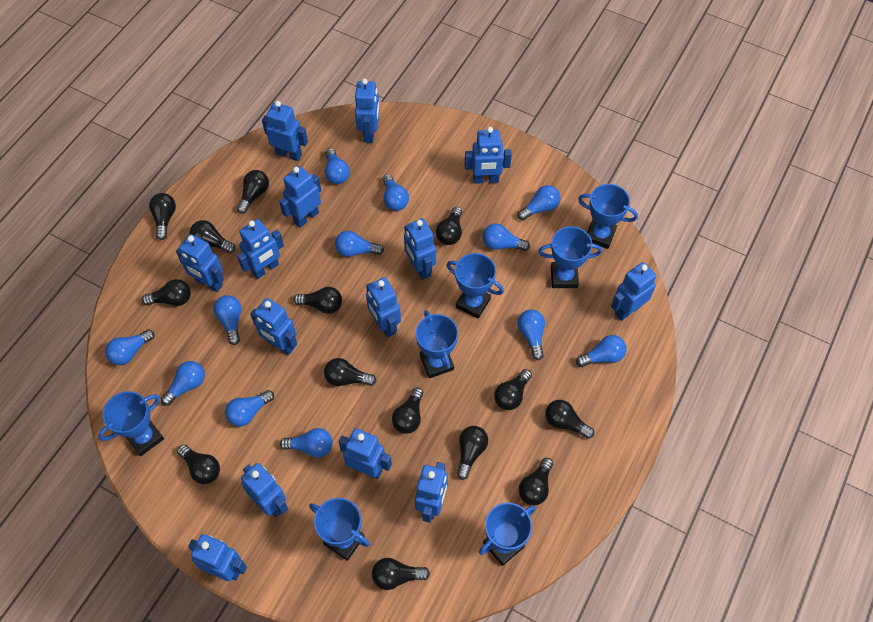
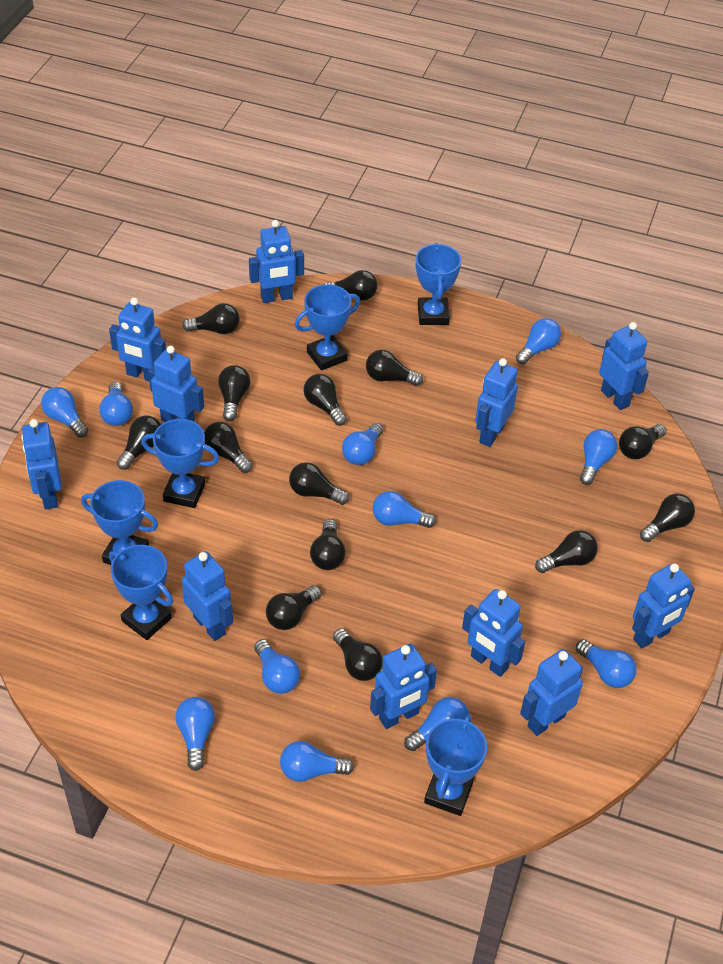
blue light bulb: [105,329,154,365] [161,361,205,406] [213,295,241,345] [225,390,274,427] [280,428,333,458] [325,148,350,184] [335,231,384,257] [383,174,409,211] [482,224,530,251] [517,185,561,220] [517,310,545,360] [576,335,627,367] = 12 -> [41,387,88,438] [99,382,133,426] [175,697,215,771] [254,639,300,694] [280,741,354,782] [342,423,383,465] [373,491,436,528] [404,697,469,751] [516,318,561,365] [576,639,636,688] [580,429,617,485] = 11
blue robot: [176,234,224,292] [188,534,247,581] [237,219,284,279] [241,463,288,517] [250,298,297,355] [262,101,308,161] [279,166,321,228] [339,428,392,479] [355,79,380,143] [366,277,401,338] [404,218,436,280] [415,462,448,523] [465,127,512,184] [611,262,656,321] = 14 -> [21,419,62,509] [109,298,166,381] [148,346,204,422] [182,551,233,641] [249,220,304,303] [370,644,437,729] [462,589,525,677] [475,358,518,447] [520,649,583,736] [599,322,649,410] [632,563,695,648] = 11
blue trophy: [98,391,164,456] [309,498,370,561] [416,310,458,378] [446,253,504,318] [479,502,535,566] [538,226,602,288] [578,184,638,249] = 7 -> [81,480,158,565] [109,545,173,640] [141,419,219,508] [295,284,360,371] [416,243,461,325] [424,714,487,816] = 6

